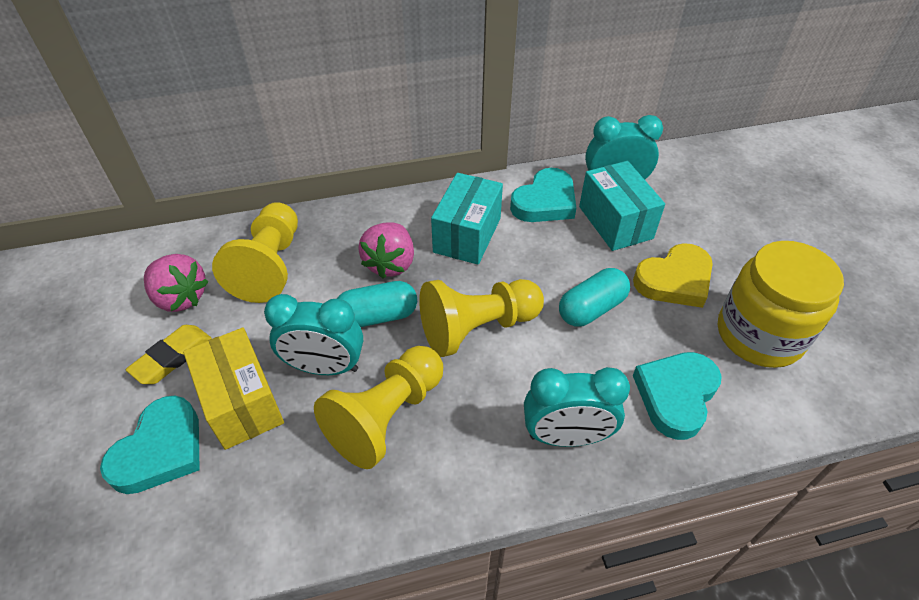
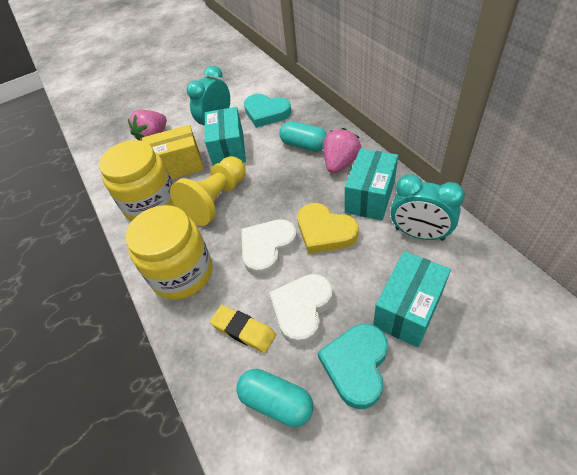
turquoise box: [431,173,503,265] [579,161,665,251] = 2 -> [205,107,246,166] [345,149,398,221] [373,251,451,348] = 3
turquoise clock: [264,294,363,375] [524,367,630,447] [585,115,663,180] = 3 -> [187,66,230,126] [391,174,465,241] = 2
turquoise heart: [100,396,200,494] [510,168,576,222] [633,352,722,440] = 3 -> [244,94,291,128] [318,324,388,409] = 2
white heart: none = 0 -> [241,219,297,276] [269,274,333,346] = 2
yellow jar: [718,241,844,368] = 1 -> [99,140,175,221] [125,205,213,300] = 2
yellow pawn: [212,202,298,303] [314,346,443,469] [419,279,544,357] = 3 -> [170,156,246,226] = 1

